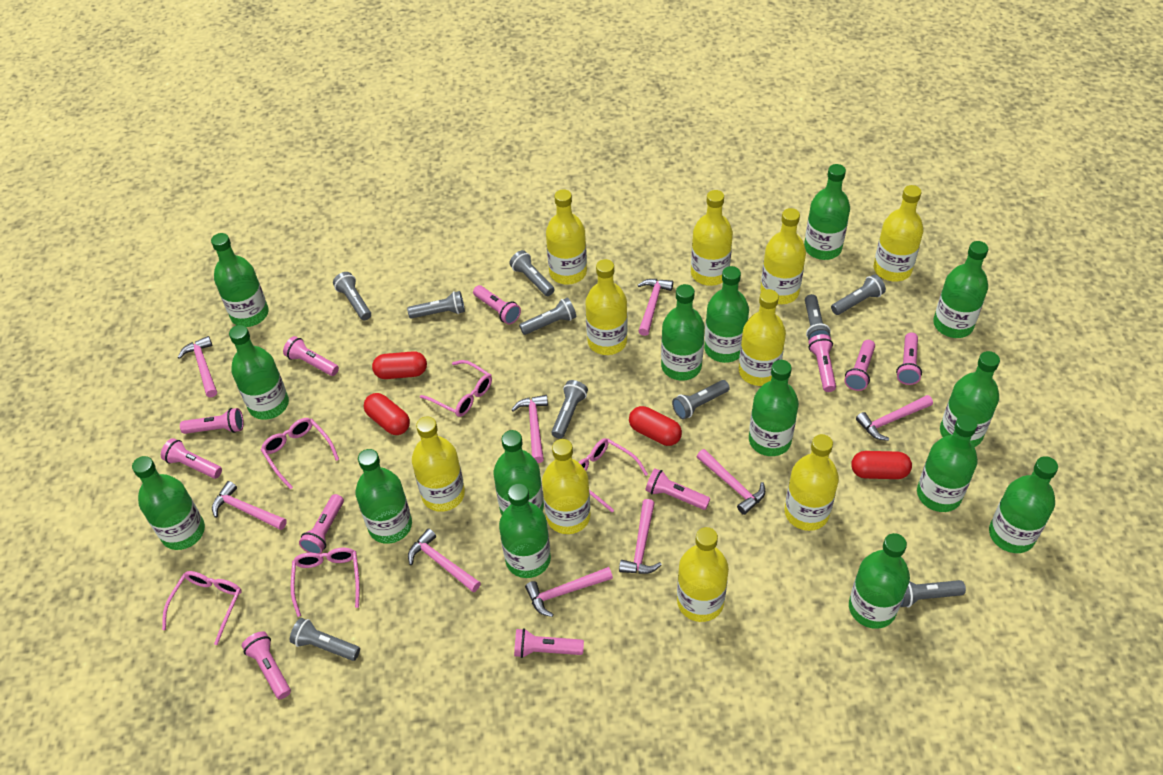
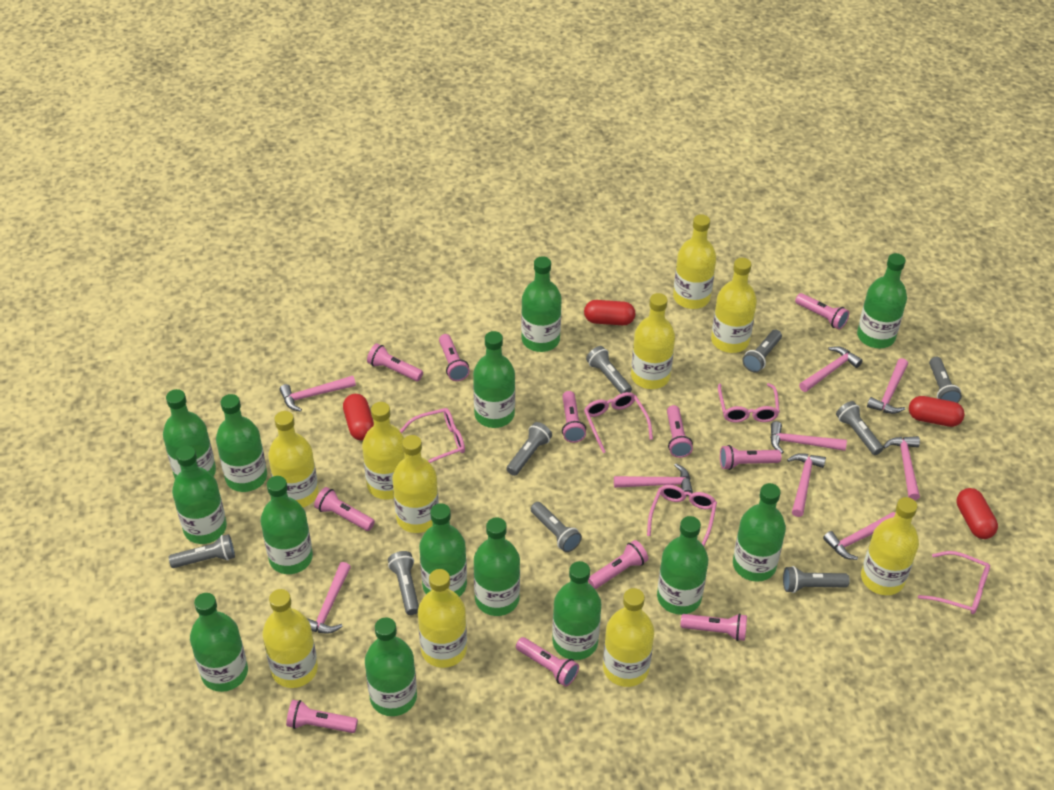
green bottle: [132,456,205,550] [211,233,269,327] [229,325,289,420] [355,449,412,544] [494,430,544,515] [499,483,551,578] [661,284,705,381] [704,266,749,363] [749,360,799,456] [804,164,850,260] [849,533,910,629] [917,415,978,512] [933,241,988,338] [940,351,1000,447] [989,456,1058,553] = 15 -> [163,389,216,479] [172,446,227,544] [190,593,248,692] [216,394,267,492] [261,476,313,574] [365,617,417,716] [419,503,467,597] [473,331,515,428] [474,517,520,616] [521,256,562,352] [552,561,601,660] [657,516,708,615] [733,483,786,582] [857,253,907,348] = 14
grey flashlight: [290,618,360,661] [333,272,371,320] [407,291,465,319] [509,250,555,296] [519,298,576,335] [551,380,588,439] [672,380,730,419] [805,294,831,340] [831,274,886,315] [900,580,966,608] = 10 -> [169,534,235,568] [388,551,419,615] [506,422,552,476] [531,502,582,552] [586,346,632,394] [742,330,782,373] [783,566,850,593] [836,401,883,455] [929,357,962,403] = 9

